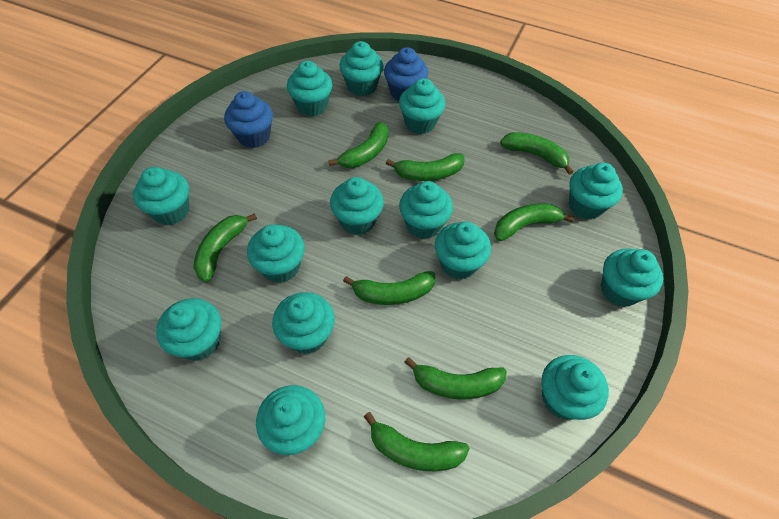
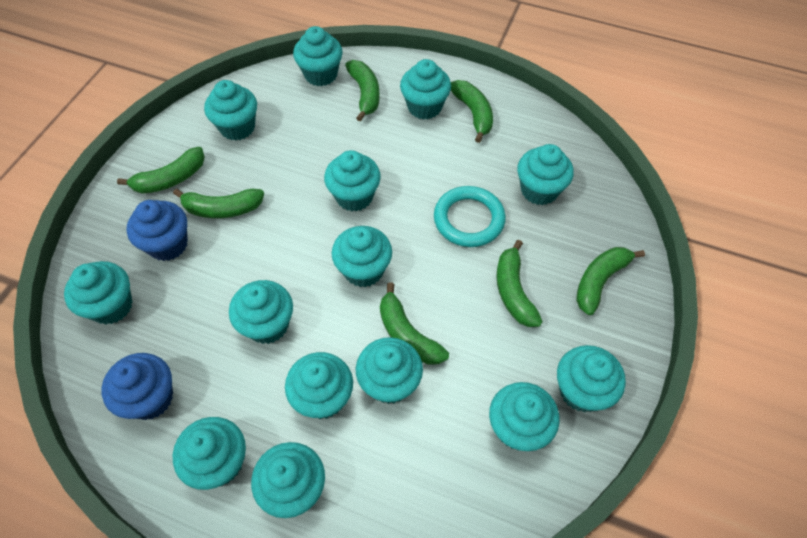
green banana: [193,213,257,282] [328,122,389,168] [343,271,435,305] [364,412,470,471] [386,153,465,181] [404,357,507,400] [494,203,574,241] [500,132,573,175] = 8 -> [117,147,205,194] [173,189,264,218] [345,60,380,121] [380,282,449,365] [451,80,493,143] [496,240,543,327] [576,247,645,315] = 7
turquoise ring: none = 0 -> [434,186,506,247] = 1

